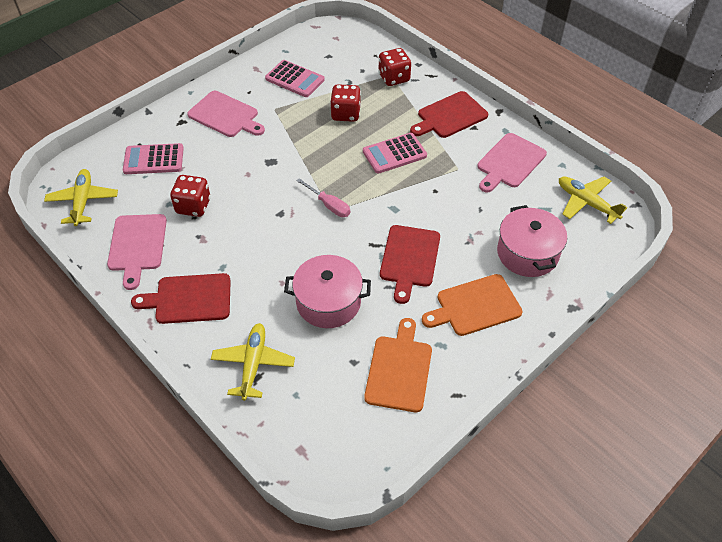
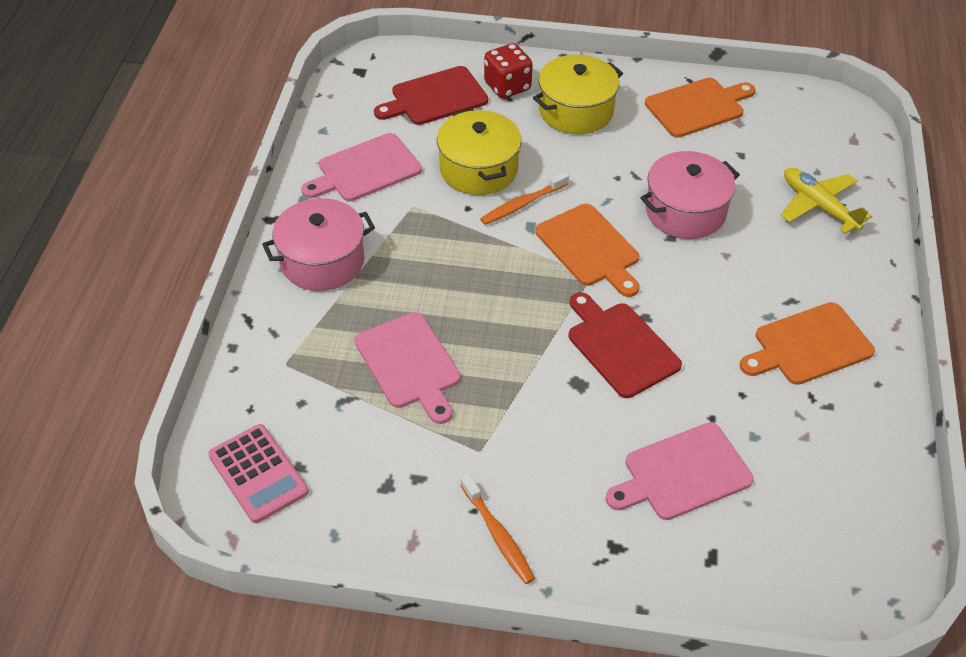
orange cutting board: [364,318,432,412] [422,274,522,336] = 2 -> [535,204,640,297] [645,78,755,138] [740,302,875,385] = 3
orange toothbrush: none = 0 -> [461,474,535,584] [480,171,569,225] = 2
pink calculator: [123,143,184,174] [265,60,325,97] [363,133,427,174] = 3 -> [208,424,309,523] = 1
pink screwdriver: [296,178,350,217] = 1 -> none = 0
red cutting board: [131,273,231,324] [380,225,440,304] [410,91,488,138] = 3 -> [374,66,488,125] [568,292,682,398] = 2
red dice: [170,175,211,217] [330,84,361,122] [378,48,411,86] = 3 -> [484,43,533,99] = 1
yellow plane: [44,169,118,226] [211,323,295,401] [559,177,627,224] = 3 -> [781,168,872,234] = 1
yellow pot: none = 0 -> [437,109,522,195] [533,55,623,134] = 2

